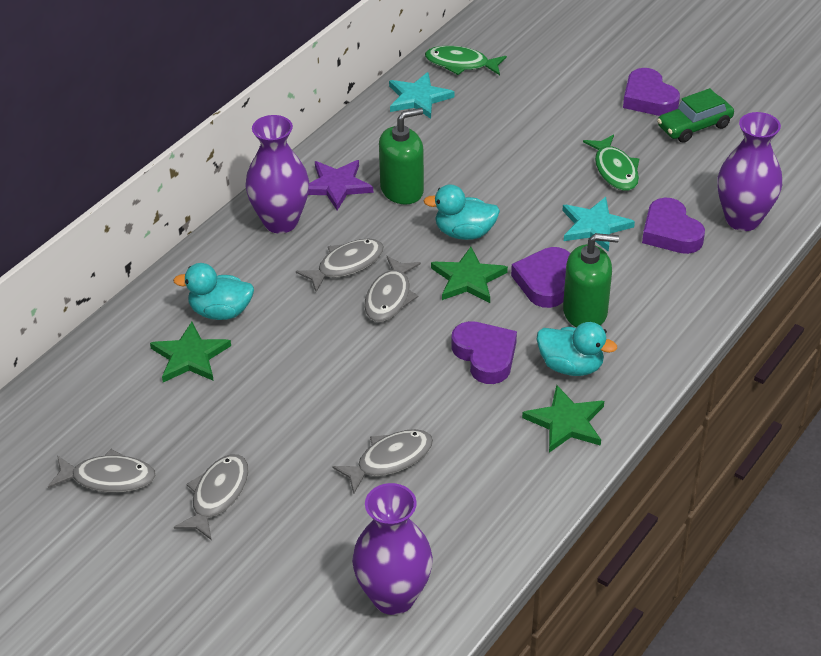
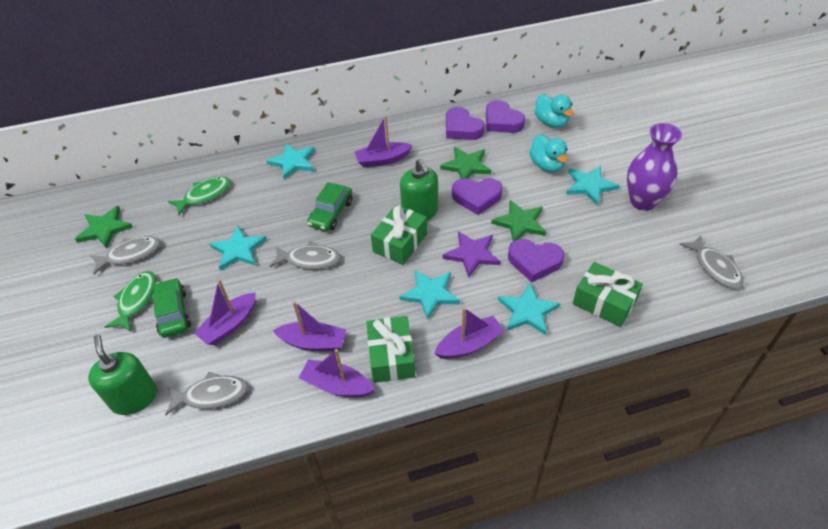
green car: [657,88,734,143] = 1 -> [152,278,191,338] [307,182,352,231] = 2
green gift: none = 0 -> [366,316,415,383] [371,205,427,265] [573,262,643,327] = 3
grey fish: [48,449,156,492] [174,454,249,540] [296,238,384,292] [332,429,433,494] [364,256,421,322] = 5 -> [90,236,160,274] [165,372,248,415] [270,241,341,269] [679,235,744,289] = 4
purple boat: none = 0 -> [194,279,256,345] [273,301,347,351] [299,349,375,397] [354,115,413,168] [434,307,505,359] = 5
purple vase: [245,115,309,233] [352,483,433,615] [717,112,782,231] = 3 -> [627,123,682,211] = 1
turquoise duck: [173,263,254,320] [423,184,500,240] [536,322,617,376] = 3 -> [529,134,568,172] [534,94,574,128] = 2
turquoise star: [389,72,454,119] [562,197,635,252] = 2 -> [209,226,267,271] [266,143,315,180] [399,270,460,320] [498,283,560,335] [566,166,620,206] = 5

